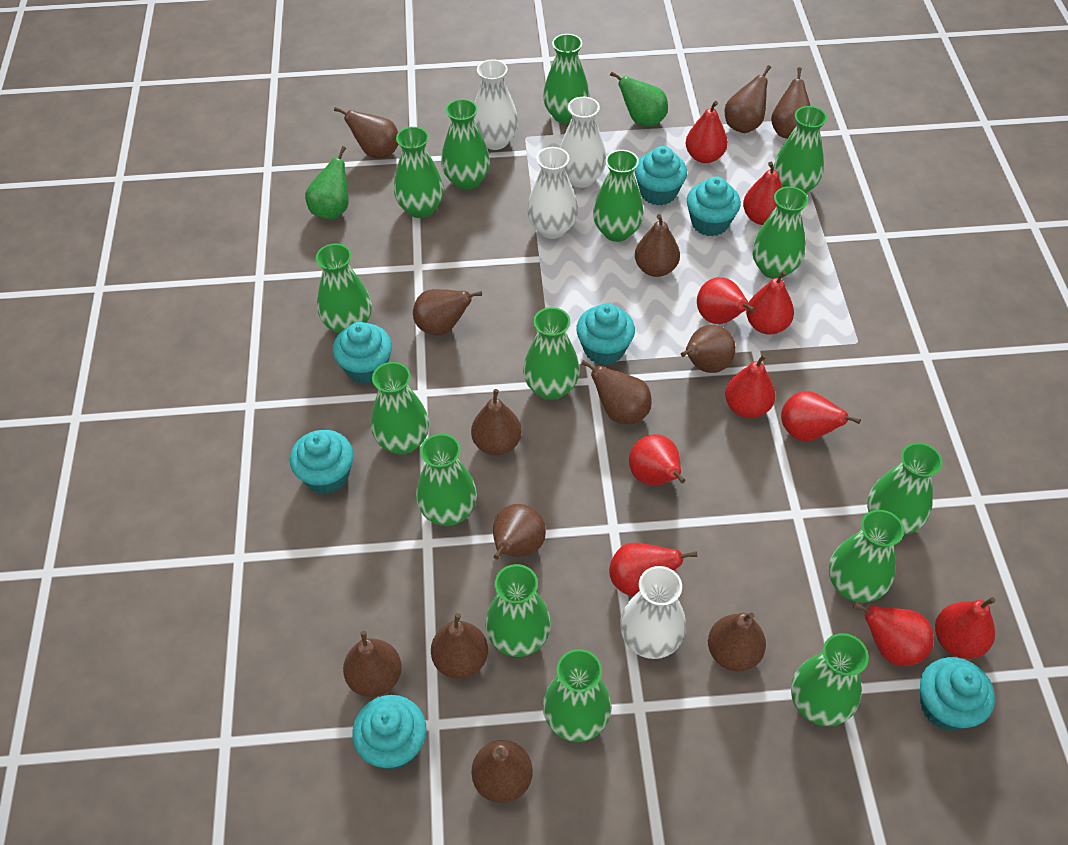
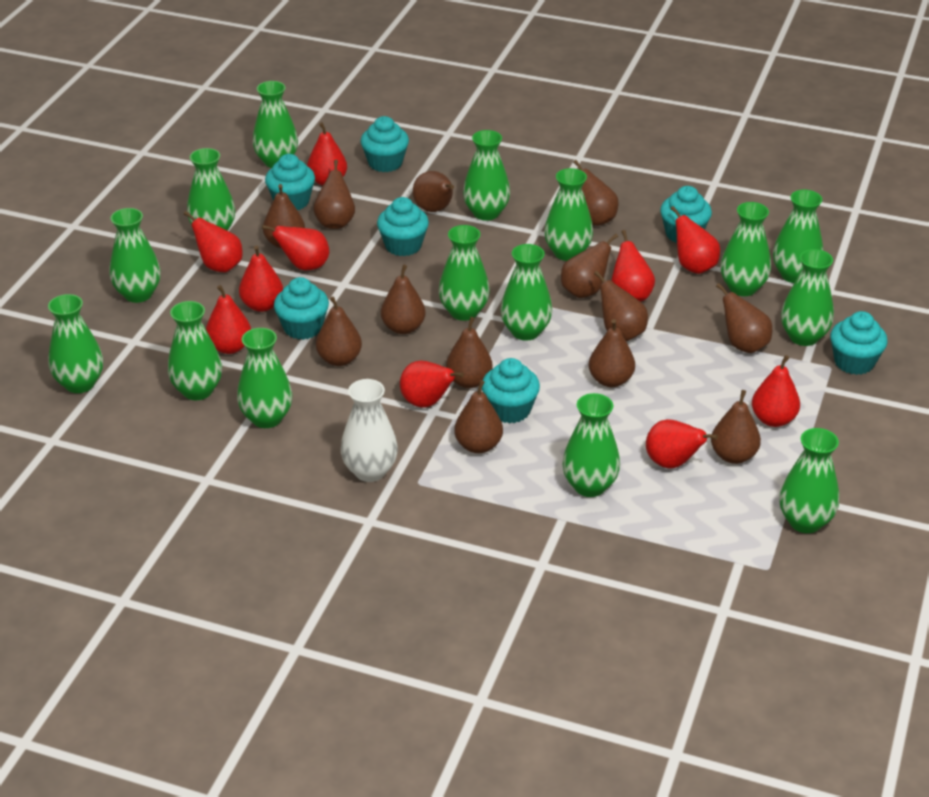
green pear: [305,146,349,220] [610,71,668,127] = 2 -> none = 0
white vase: [474,59,518,150] [527,147,578,239] [560,97,606,188] [620,566,686,659] = 4 -> [341,379,398,482] = 1

